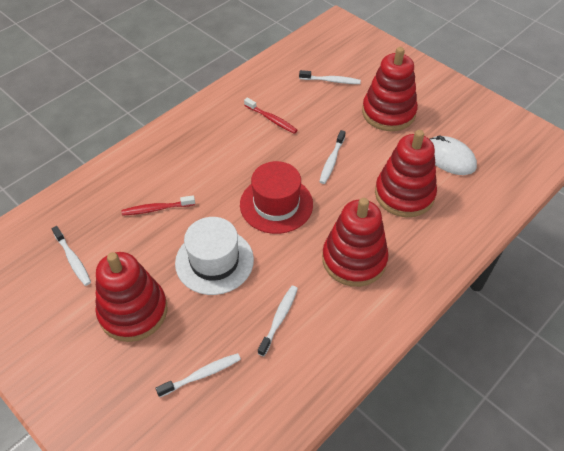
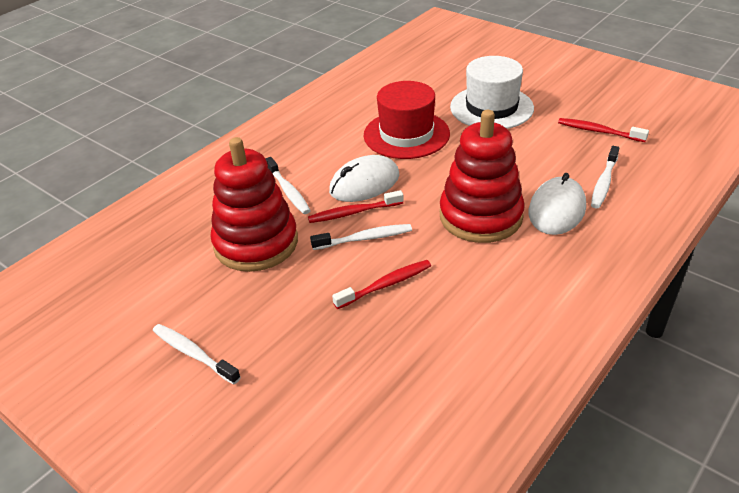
red stacking toy: [96,252,167,342] [322,198,389,287] [362,47,418,131] [375,130,437,217] = 4 -> [211,137,298,272] [440,110,525,243] = 2
red toothbrush: [121,195,195,216] [244,98,298,134] = 2 -> [308,190,404,223] [332,260,431,309] [558,118,649,142] = 3
white mouse: [430,135,477,175] = 1 -> [329,155,400,202] [529,173,586,235] = 2
white toothbrush: [52,226,91,286] [155,353,241,397] [258,286,298,356] [299,70,361,84] [319,130,346,184] = 5 -> [153,324,241,384] [265,157,311,214] [310,224,412,250] [591,146,619,209] = 4

